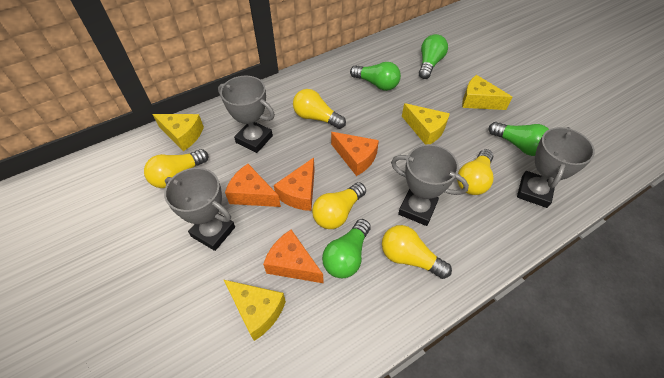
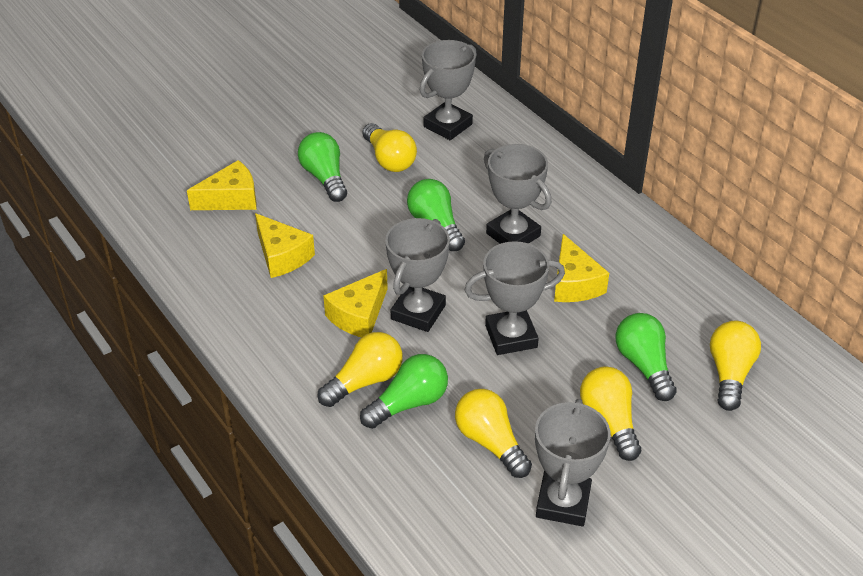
grey trophy: [164,167,235,251] [218,76,275,153] [391,144,469,226] [517,127,595,208] = 4 -> [385,218,450,332] [420,40,477,140] [465,241,565,355] [484,144,551,244] [535,399,611,526] = 5
orange cheese: [225,164,281,207] [263,230,324,283] [274,157,315,211] [331,132,379,176] = 4 -> none = 0

